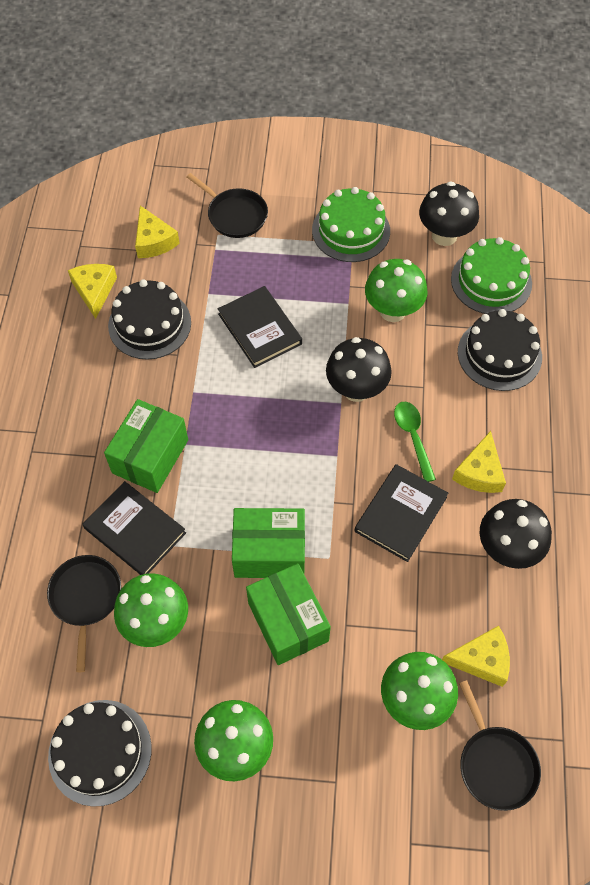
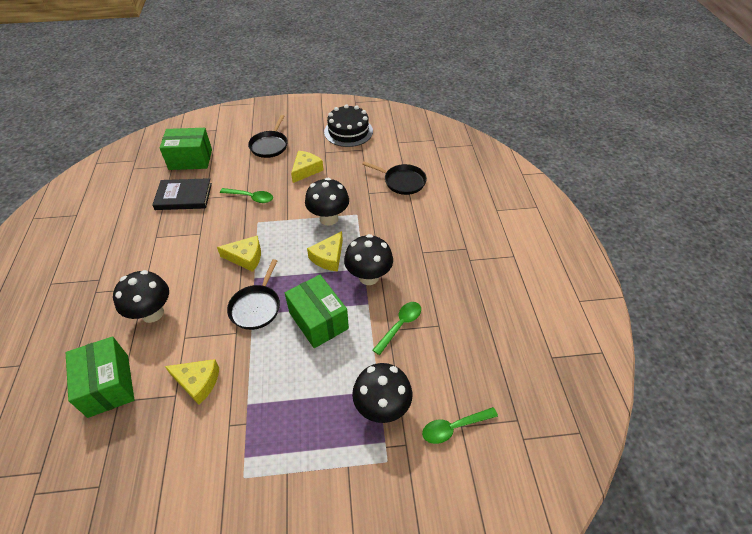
black book: [83,481,186,575] [218,286,302,368] [355,464,448,562] = 3 -> [152,178,212,210] = 1
black cake: [48,700,152,807] [108,279,191,360] [458,309,542,391] = 3 -> [324,104,373,147] = 1
black mushroom: [326,337,392,402] [419,182,479,246] [479,499,552,569] = 3 -> [113,270,169,323] [305,178,349,226] [344,234,393,285] [352,363,412,423] = 4
green cake: [312,187,390,262] [451,237,532,314] = 2 -> none = 0
green mushroom: [114,573,188,647] [194,700,273,781] [365,259,427,322] [381,652,458,730] = 4 -> none = 0
green spoon: [394,402,436,482] = 1 -> [220,188,273,203] [373,302,421,355] [422,407,498,444] = 3

